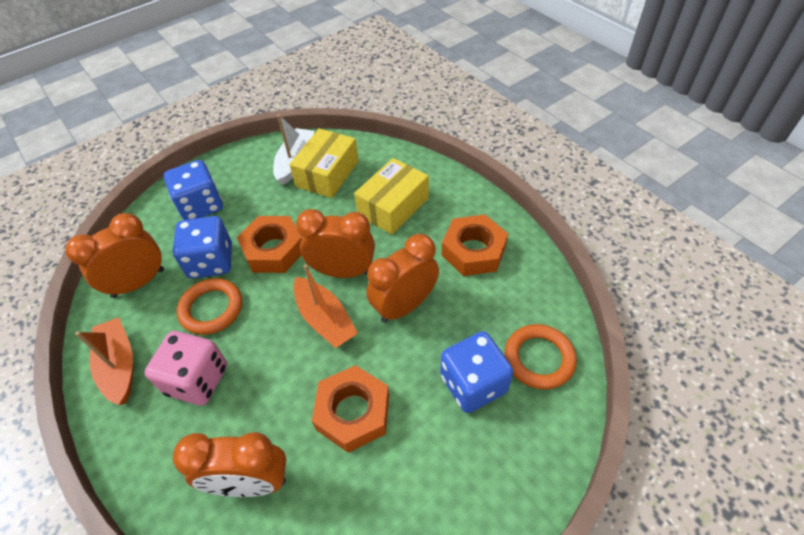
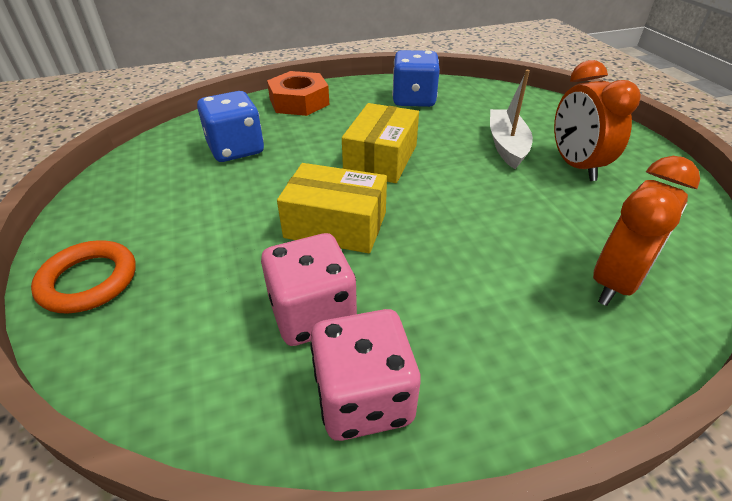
blue dice: [164,160,223,220] [173,216,232,279] [440,331,513,413] = 3 -> [197,91,264,162] [392,50,440,107] = 2
orange boat: [75,317,133,405] [293,264,358,348] = 2 -> none = 0
orange clock: [65,213,164,298] [173,432,286,497] [296,209,375,278] [366,234,439,323] = 4 -> [554,60,641,181] [593,156,700,306] = 2
orange nut: [237,216,302,273] [312,365,389,453] [442,214,508,276] = 3 -> [267,71,329,116] = 1
orange ring: [177,278,242,335] [505,324,577,389] = 2 -> [31,240,136,313] = 1
pink dice: [144,331,227,406] = 1 -> [261,233,357,346] [310,309,421,441] = 2

